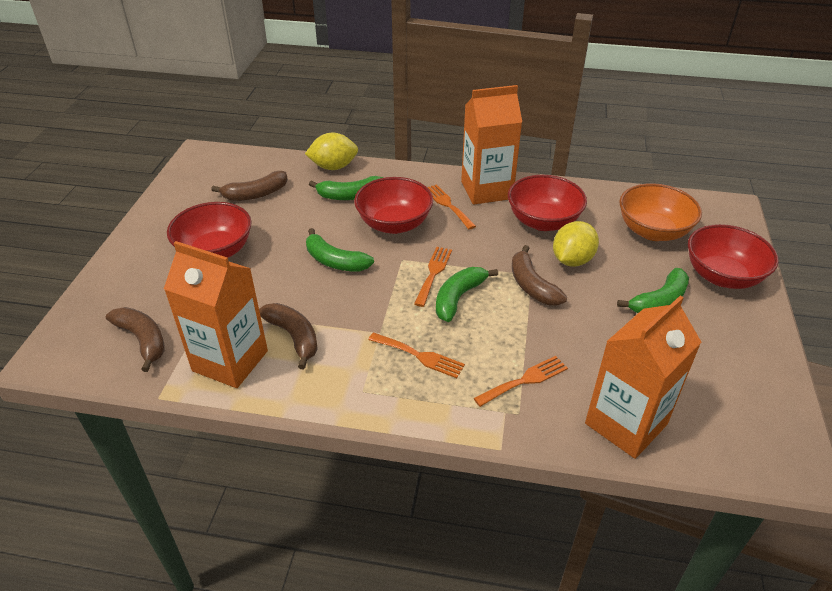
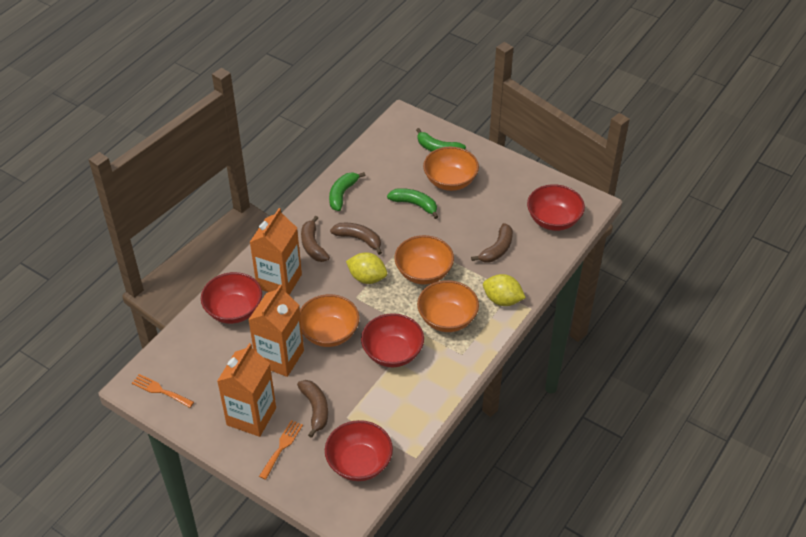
green banana: [306,228,374,272] [309,176,384,200] [436,267,498,322] [617,268,689,313] = 4 -> [329,172,365,211] [387,188,438,219] [416,128,466,152] = 3
orange bowl: [619,183,702,241] = 1 -> [300,294,359,347] [394,235,454,285] [417,280,479,332] [423,147,479,191] = 4
orange fork: [368,332,465,378] [414,247,452,307] [427,184,476,230] [474,356,568,407] = 4 -> [132,374,194,408] [259,420,303,480] = 2

